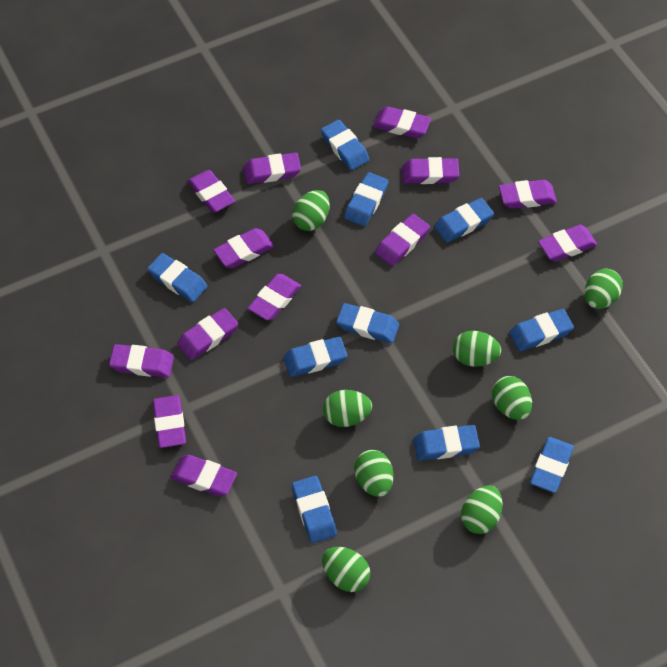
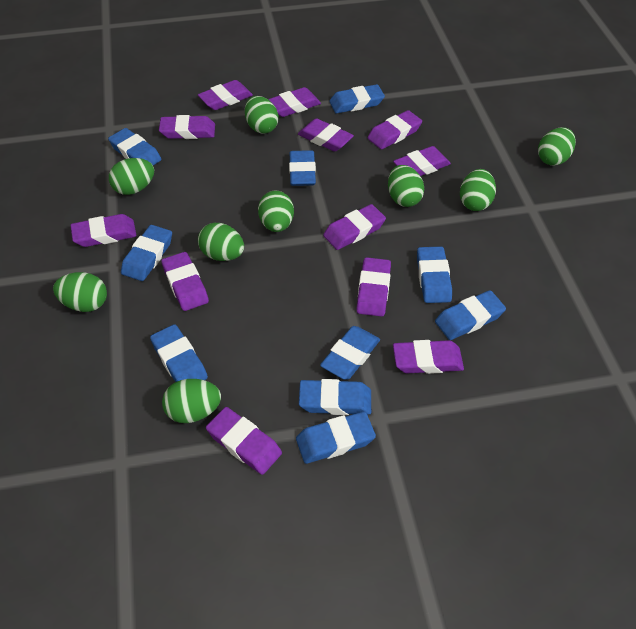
green egg: [292,190,330,231] [322,547,370,592] [323,390,372,427] [354,450,393,497] [453,331,501,367] [461,486,503,534] [492,376,532,420] [585,269,623,309] = 8 -> [53,272,107,312] [109,158,154,195] [162,379,221,423] [198,223,244,261] [245,96,278,134] [258,191,294,232] [388,165,424,207] [460,169,496,211] [538,127,576,166] = 9
purple eraser: [109,344,174,377] [153,395,186,448] [171,455,237,497] [177,308,238,360] [187,170,235,213] [213,228,274,268] [244,153,301,184] [248,274,301,321] [373,107,431,138] [375,214,430,266] [402,157,459,184] [499,180,557,209] [538,225,597,262] = 13 -> [70,214,137,247] [159,115,215,139] [161,252,209,311] [198,80,253,110] [206,407,282,475] [268,87,321,117] [298,118,354,152] [323,204,386,250] [356,257,391,317] [368,110,422,149] [393,146,451,176] [393,340,464,374] = 12

